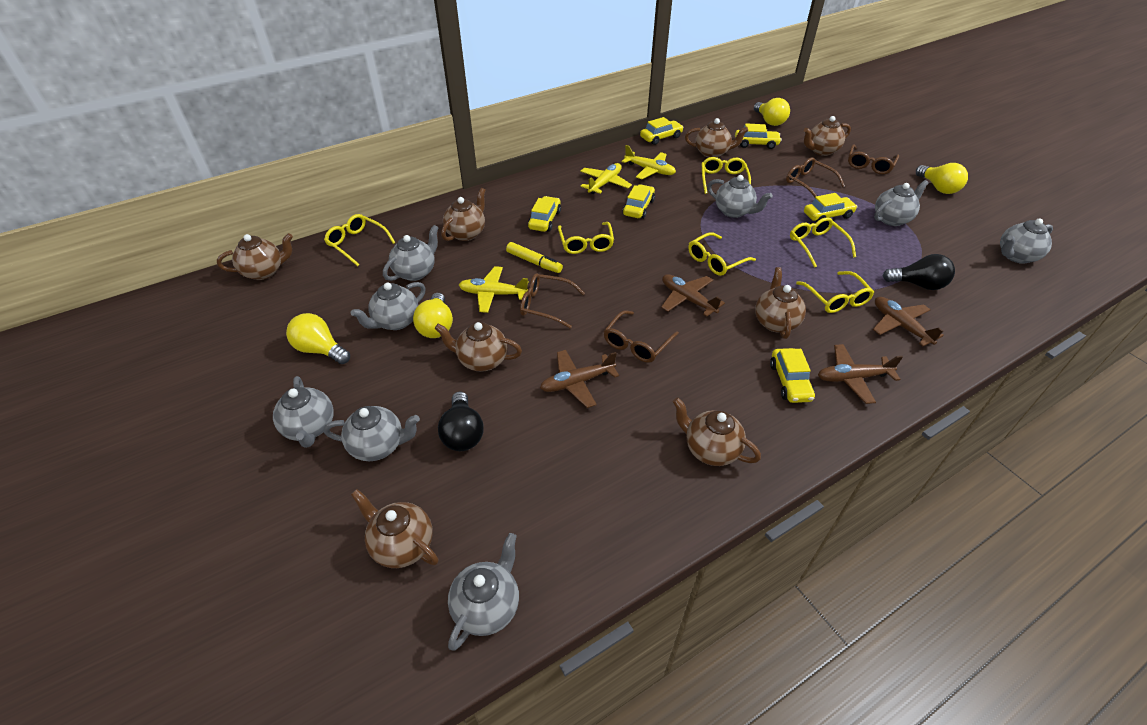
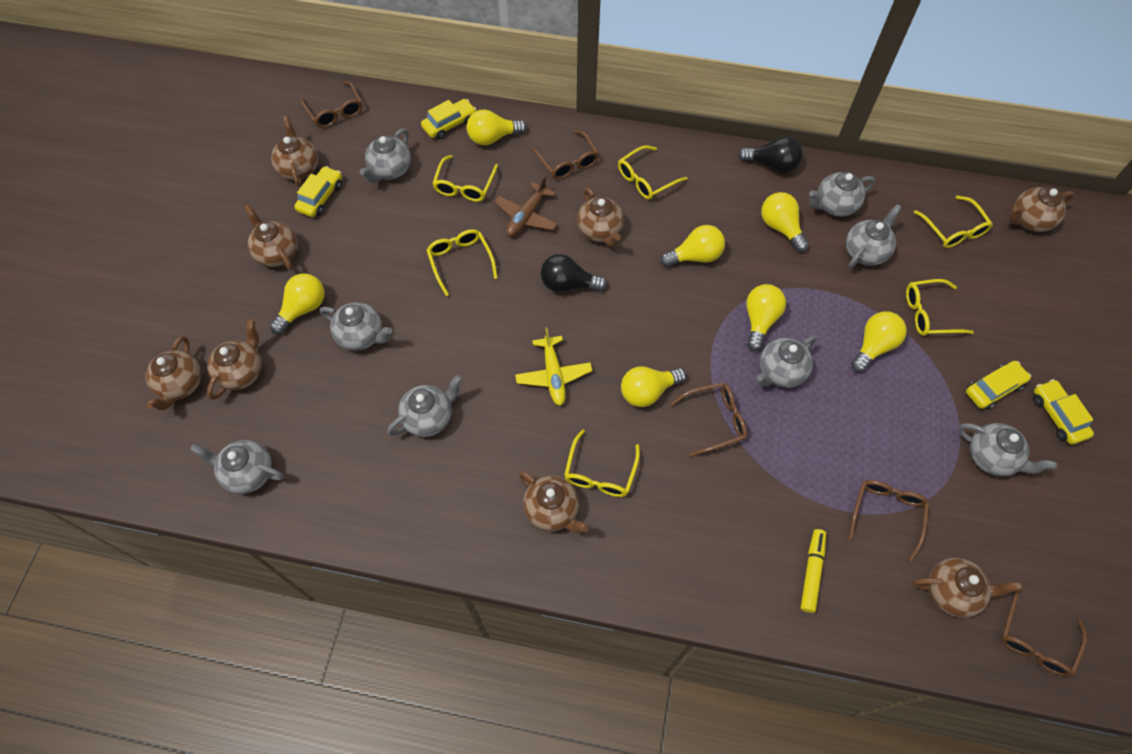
brown glasses: [520,273,585,329] [604,310,679,363] [786,157,845,198] [848,144,899,174] = 4 -> [301,81,363,128] [531,130,599,179] [670,382,747,457] [848,480,929,561] [1000,590,1087,677] = 5
brown plane: [540,350,619,408] [661,274,725,317] [818,344,903,404] [873,297,944,346] = 4 -> [494,176,558,237] = 1
yellow car: [528,196,561,232] [623,184,655,219] [640,117,684,145] [735,124,782,149] [770,348,815,403] [804,193,857,222] = 6 -> [294,166,342,217] [421,99,477,139] [966,361,1031,410] [1033,379,1094,445] = 4
yellow light bulb: [286,313,350,364] [413,293,453,338] [754,98,790,126] [916,163,968,194] = 4 -> [270,274,324,334] [467,110,527,145] [621,366,686,407] [660,225,725,267] [746,284,786,351] [761,192,809,252] [851,312,907,372] = 7
yellow plane: [459,266,528,313] [580,163,632,194] [622,145,676,179] = 3 -> [515,328,592,406] = 1

